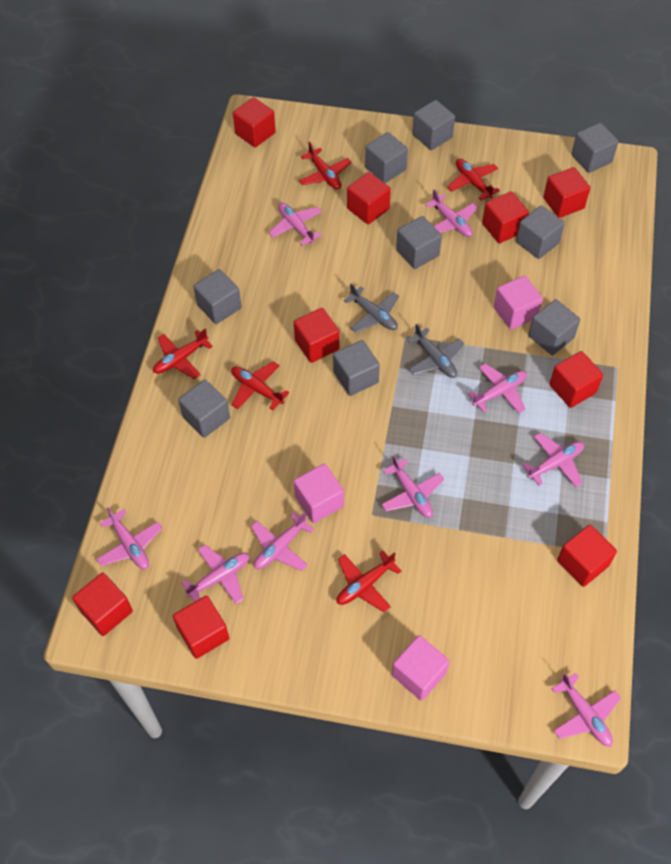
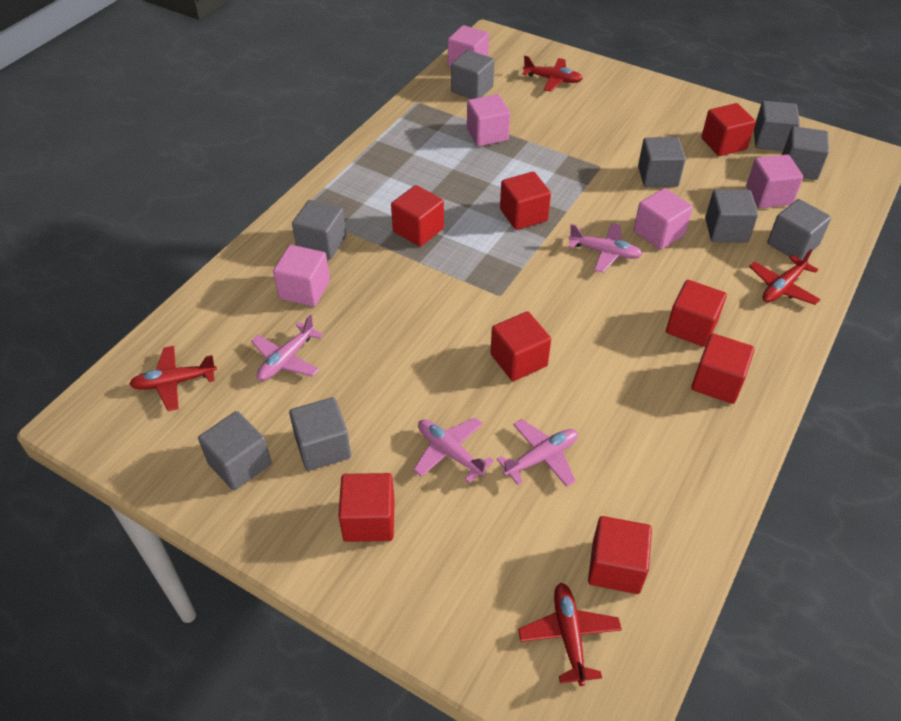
grey plane: [344,284,399,333] [407,324,464,378] = 2 -> none = 0
pink cube: [294,464,344,523] [392,635,450,701] [494,276,543,330] = 3 -> [273,245,330,307] [448,25,489,67] [467,94,510,146] [634,188,693,250] [746,155,803,208] = 5
pink plane: [97,507,163,569] [181,545,249,604] [251,512,314,571] [269,203,322,246] [381,455,444,518] [425,189,478,237] [467,363,527,413] [522,433,584,487] [552,673,621,747] = 9 -> [251,314,324,381] [414,418,494,483] [497,419,578,487] [568,223,643,272] = 4
red cube: [72,573,133,636] [173,596,229,659] [233,97,276,147] [294,308,339,363] [347,172,391,224] [482,191,529,243] [543,167,590,218] [549,351,603,408] [557,525,617,587] = 9 -> [338,473,395,542] [391,185,444,247] [490,311,551,381] [500,172,551,230] [588,516,652,594] [666,280,727,347] [691,333,755,404] [701,103,756,156] = 8
red plane: [153,328,213,379] [231,361,290,410] [299,141,352,190] [337,551,401,612] [447,159,500,200] = 5 -> [129,346,217,411] [518,583,622,686] [523,56,583,92] [749,249,821,305] = 4

